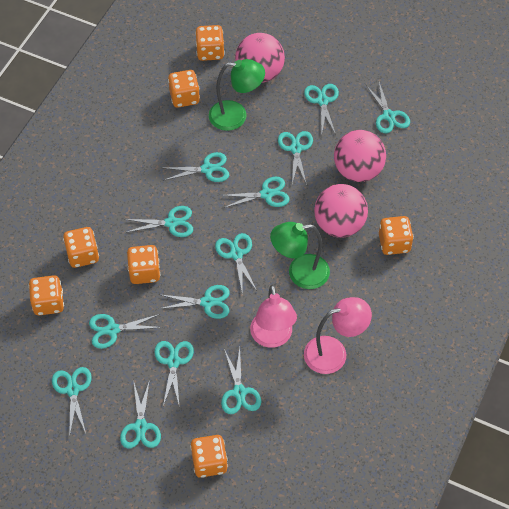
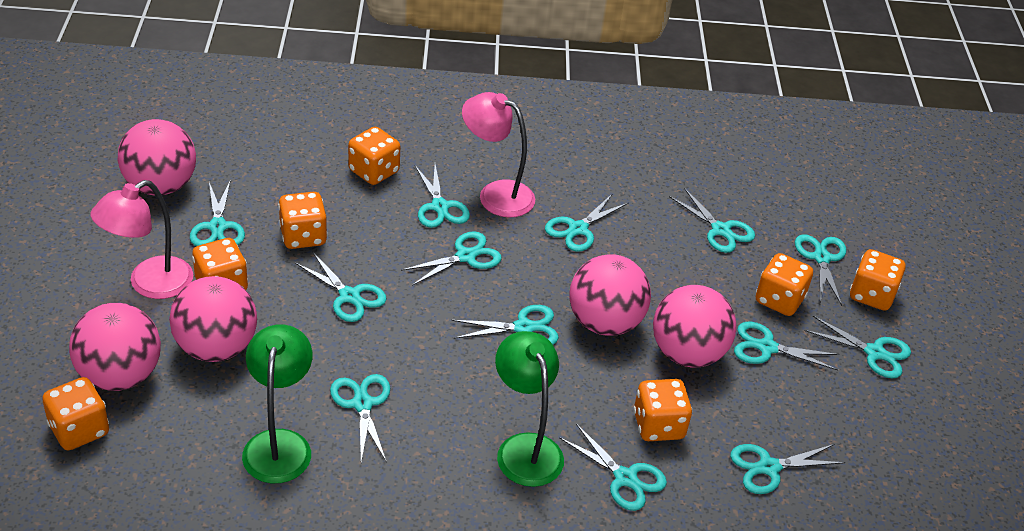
pink ball: [235,33,285,83] [314,184,368,238] [334,130,386,182] = 3 -> [69,303,161,391] [118,119,196,195] [169,276,257,362] [569,254,651,336] [653,285,736,367] = 5

